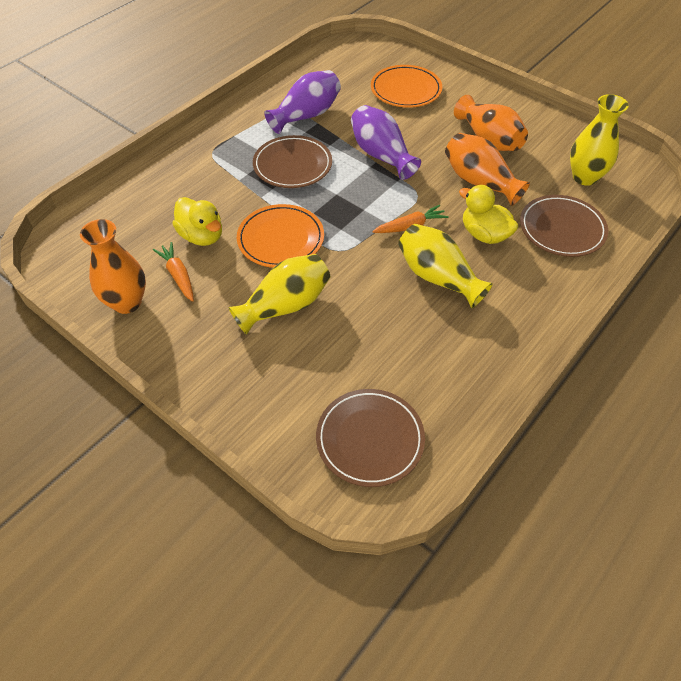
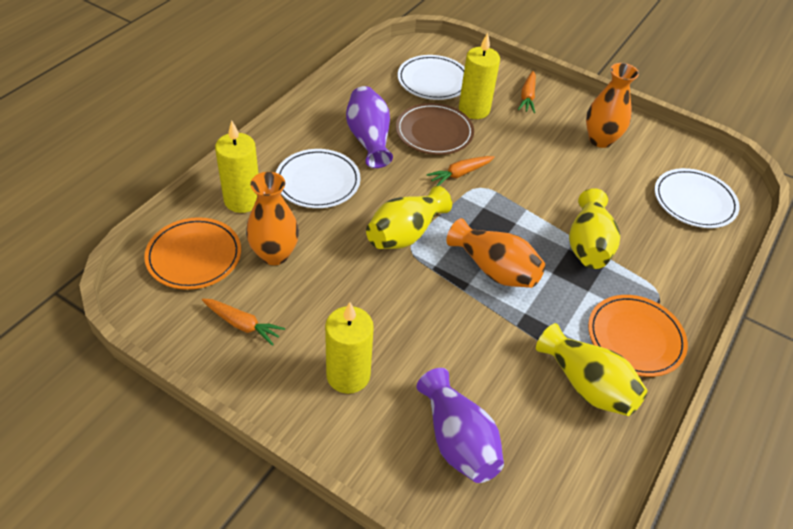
brown plate: [253,135,332,188] [316,389,425,487] [520,195,608,257] = 3 -> [396,103,474,155] = 1
orange carrot: [153,242,194,302] [372,205,449,233] = 2 -> [202,299,285,346] [427,156,495,186] [518,71,536,113] = 3
white plate: none = 0 -> [276,149,361,208] [398,55,465,100] [654,168,740,228] = 3
yellow candle: none = 0 -> [215,121,258,213] [325,302,374,394] [459,33,500,119] = 3
yellow duck: [172,197,222,246] [459,185,518,244] = 2 -> none = 0

